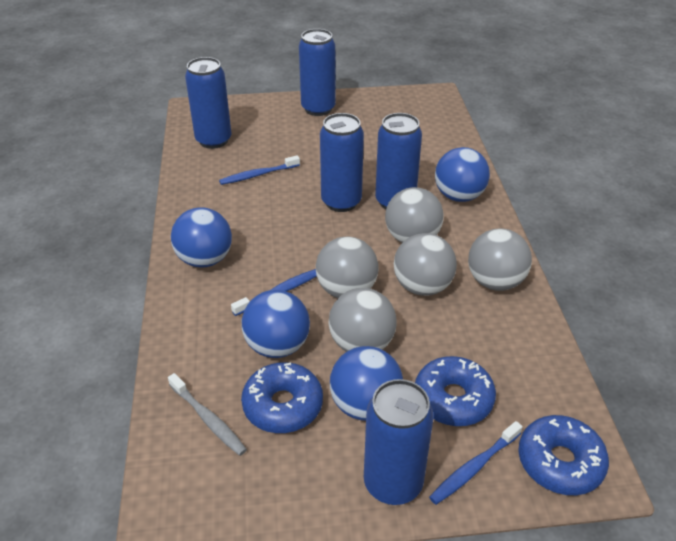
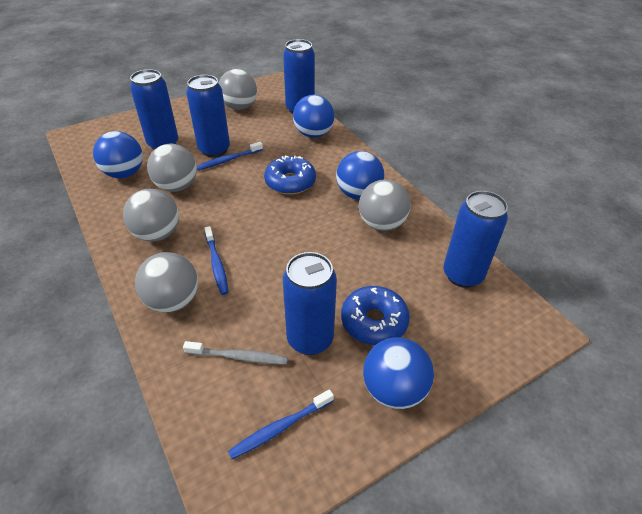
blue donut: [241,362,323,433] [415,356,496,426] [518,415,609,495] = 3 -> [264,156,316,195] [341,286,410,345] = 2

